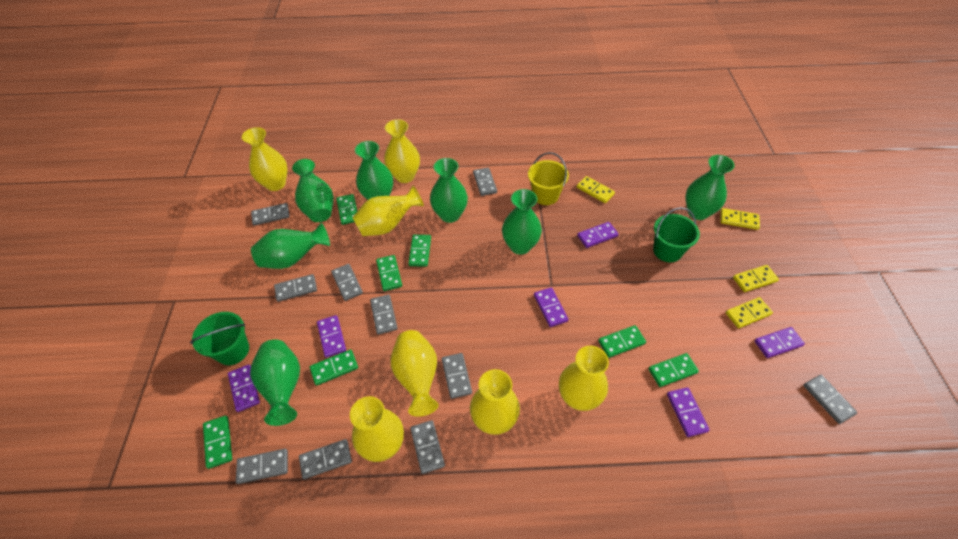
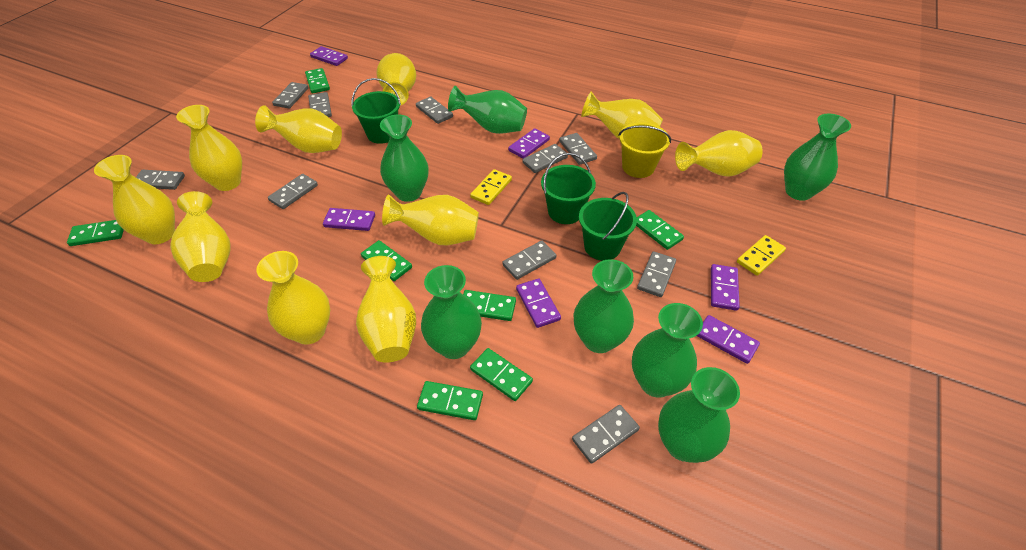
green bucket: [190,312,249,365] [653,207,700,262] = 2 -> [352,78,401,144] [541,153,596,224] [579,192,637,261] = 3
yellow domino: [577,176,615,203] [720,208,760,230] [726,297,773,328] [733,265,779,292] = 4 -> [470,169,512,205] [737,235,786,276] = 2
yellow vase: [242,127,288,191] [350,396,404,462] [352,186,424,236] [384,119,420,183] [391,330,439,417] [470,369,520,435] [559,346,609,411] = 7 -> [94,155,175,244] [170,191,230,282] [176,105,242,191] [255,105,342,153] [256,251,330,345] [356,256,416,362] [377,53,416,106] [382,194,479,246] [581,91,663,139] [675,130,763,177] = 10

